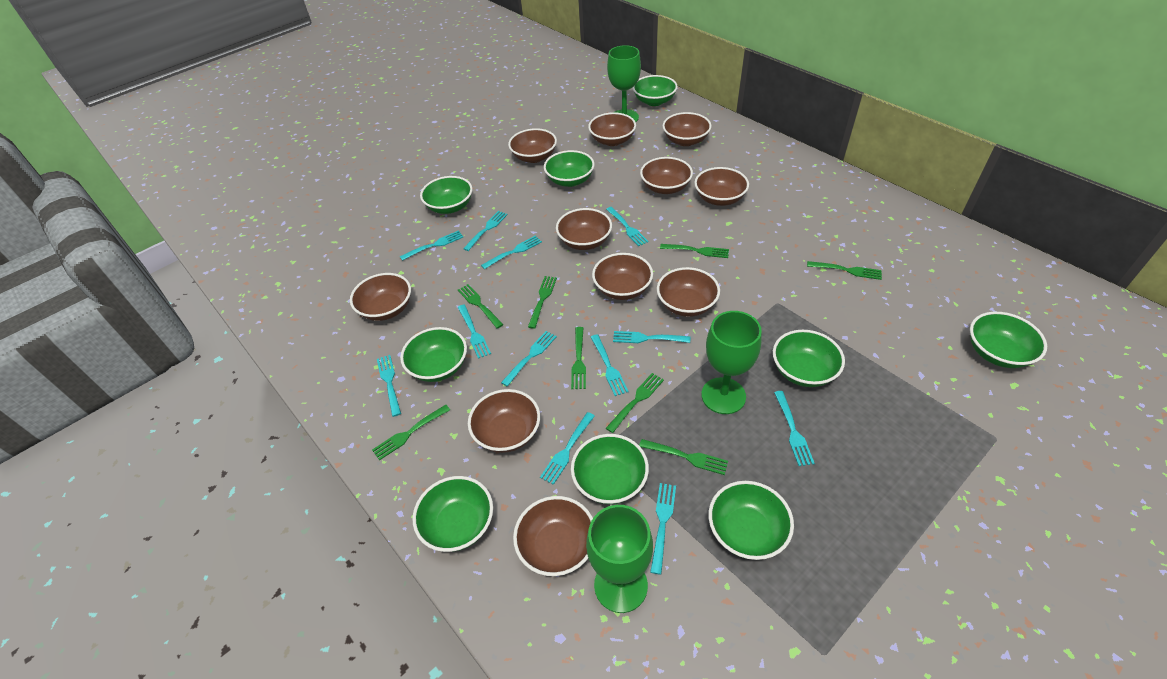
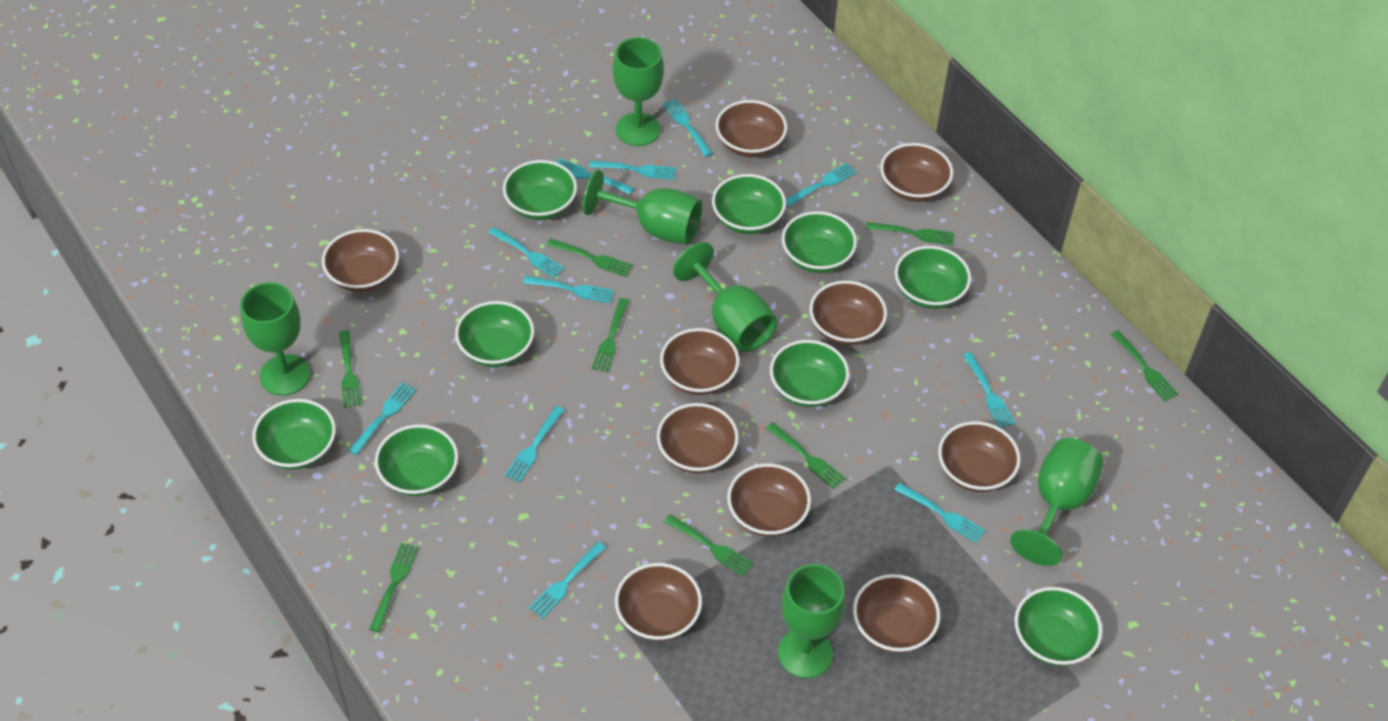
brown bowl: [350,273,411,321] [468,389,540,453] [508,128,557,163] [513,496,593,576] [556,208,612,250] [588,112,636,146] [592,253,653,300] [640,157,693,194] [657,267,720,317] [663,112,711,146] [694,167,749,206] = 11 -> [322,229,399,292] [615,563,702,641] [657,403,739,474] [660,328,739,395] [715,100,787,157] [727,463,811,537] [810,281,887,345] [853,574,940,653] [880,143,953,202] [938,421,1021,492] = 10
green goblet: [586,505,653,613] [607,45,641,122] [701,311,762,414] = 3 -> [240,282,310,396] [583,170,702,245] [613,37,664,146] [673,242,778,352] [778,564,845,678] [1010,438,1103,566] = 6
turquoise fork: [377,355,401,417] [400,230,463,261] [458,304,491,359] [463,211,508,251] [481,236,542,269] [501,331,557,387] [540,412,595,485] [591,334,629,396] [606,207,649,246] [613,331,690,343] [650,483,676,575] [774,391,815,466] = 12 -> [348,383,416,455] [488,227,565,278] [504,406,565,483] [523,276,614,303] [529,541,606,619] [556,158,634,194] [589,161,676,180] [663,99,713,157] [786,163,857,207] [894,483,986,543] [963,352,1015,428] = 11

